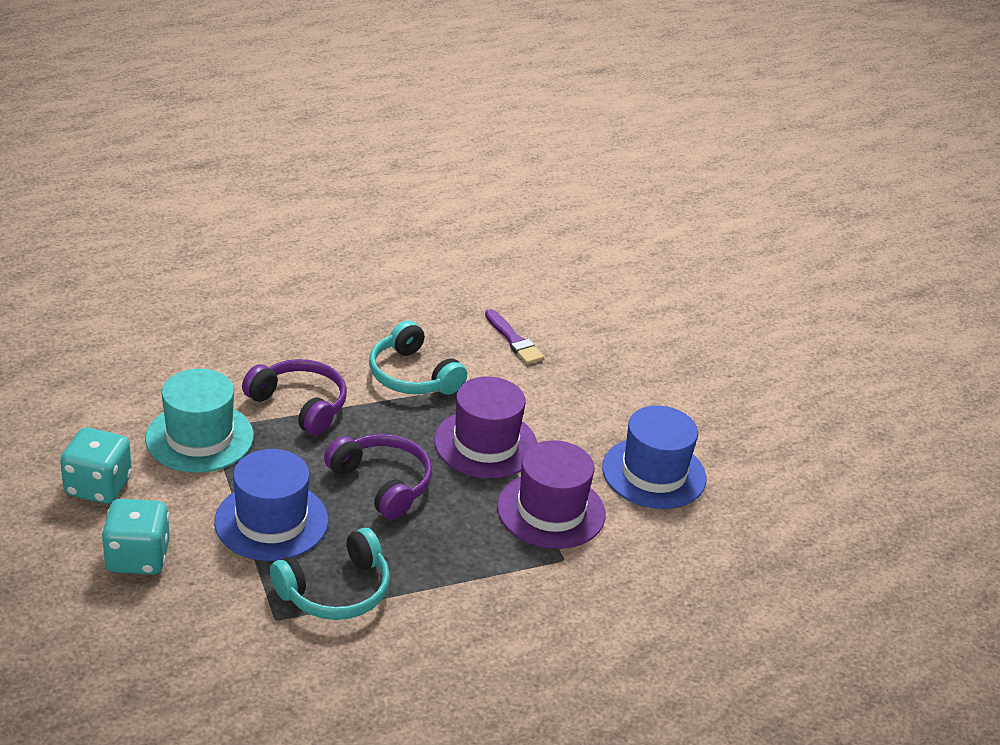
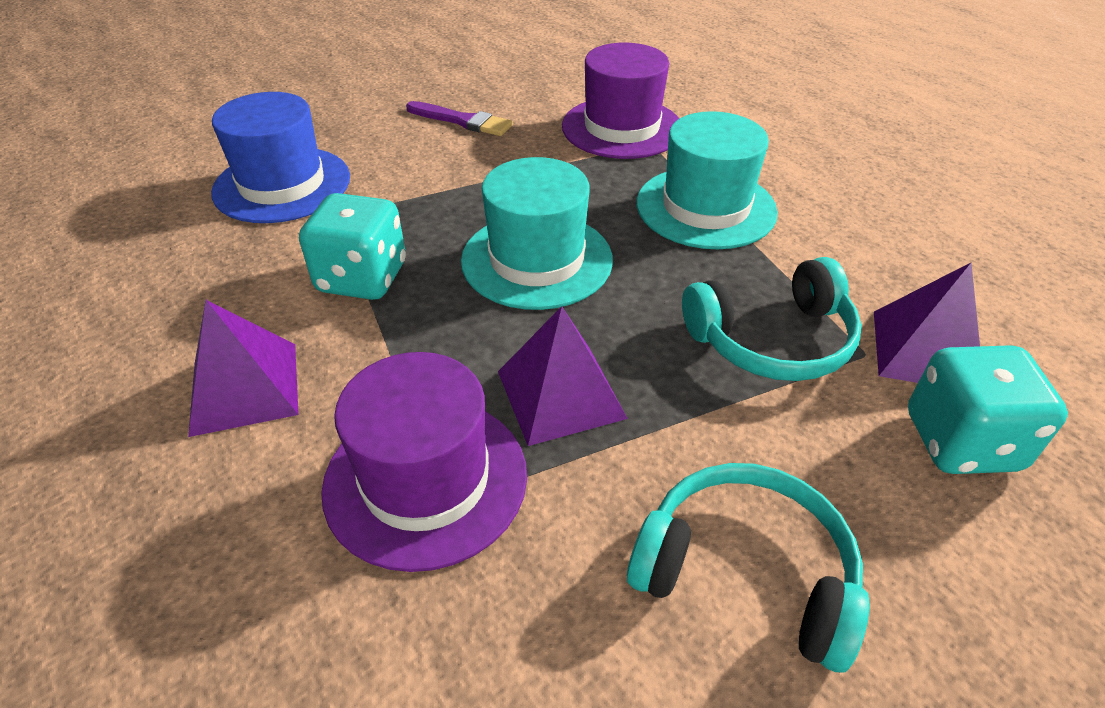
blue hat: [214,449,328,561] [602,406,706,509] = 2 -> [211,92,350,223] = 1
purple headphones: [242,359,347,436] [324,434,432,520] = 2 -> none = 0
purple pyramid: none = 0 -> [188,300,299,437] [498,306,628,446] [874,263,980,383] = 3
turquoise hat: [145,369,254,473] = 1 -> [461,157,613,310] [637,111,778,249] = 2

